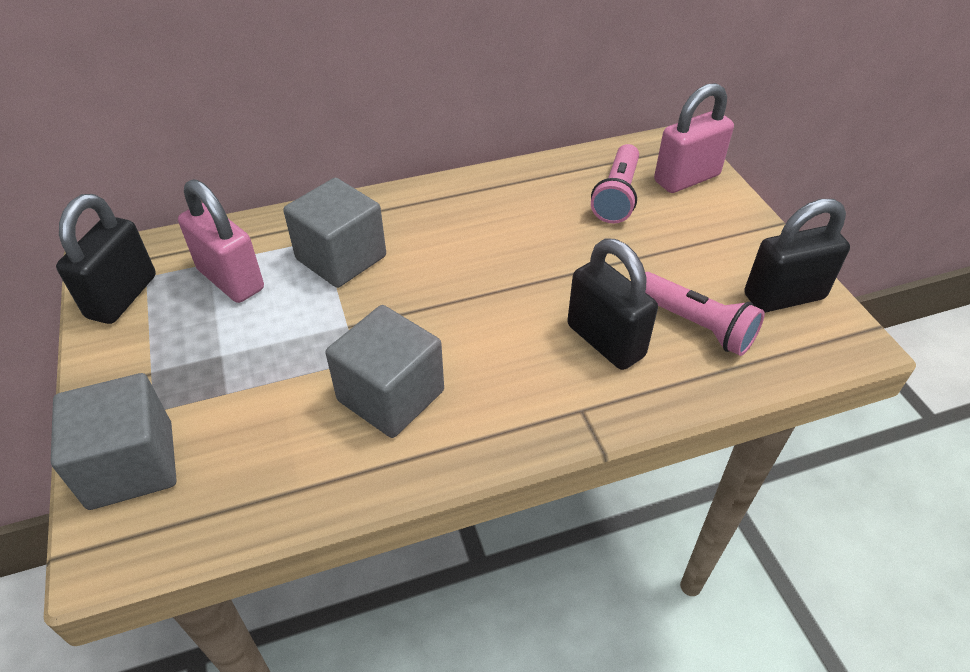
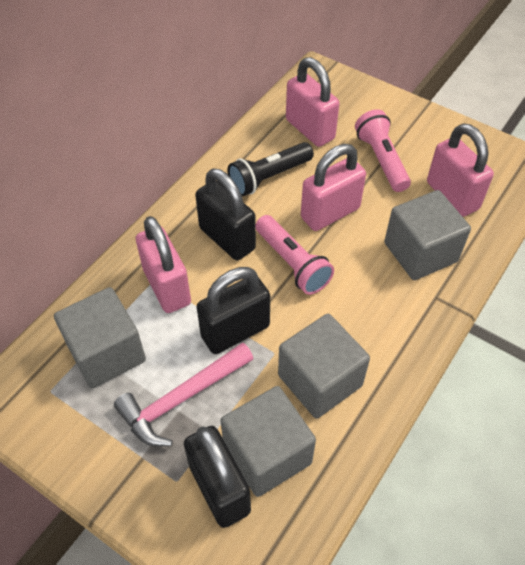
black flashlight: none = 0 -> [228,142,314,196] = 1
grey cube: [51,373,176,510] [283,178,386,288] [326,305,444,438] = 3 -> [54,287,146,389] [220,386,316,497] [278,314,370,419] [384,190,471,280] = 4
pink hammer: none = 0 -> [114,342,254,446] = 1
pink padlock: [178,179,264,303] [654,83,734,193] = 2 -> [136,216,191,313] [286,57,340,147] [301,144,366,231] [427,123,494,217] = 4

